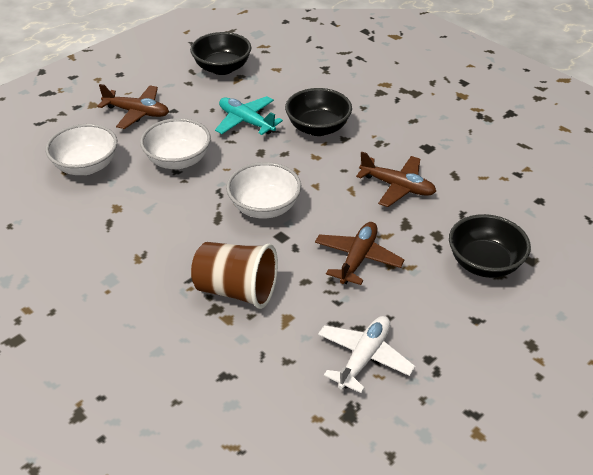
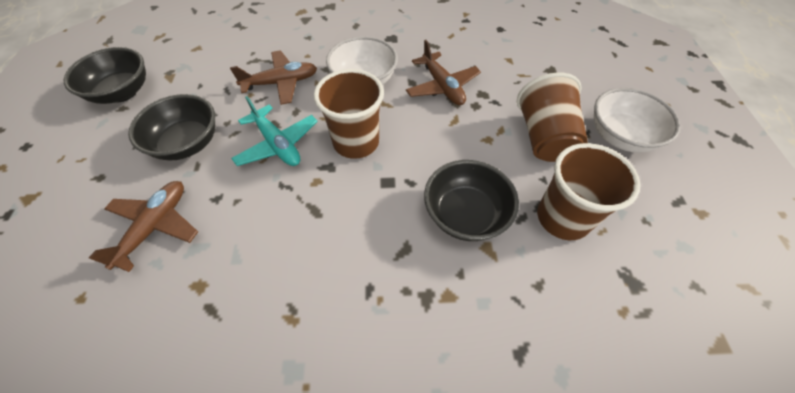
brown cup: [191,242,278,309] = 1 -> [314,69,384,159] [517,73,588,162] [537,143,641,240] = 3
white bowl: [45,124,117,175] [140,118,211,169] [226,162,301,219] = 3 -> [326,36,398,85] [594,88,680,153] = 2
white plane: [318,316,415,393] = 1 -> none = 0

